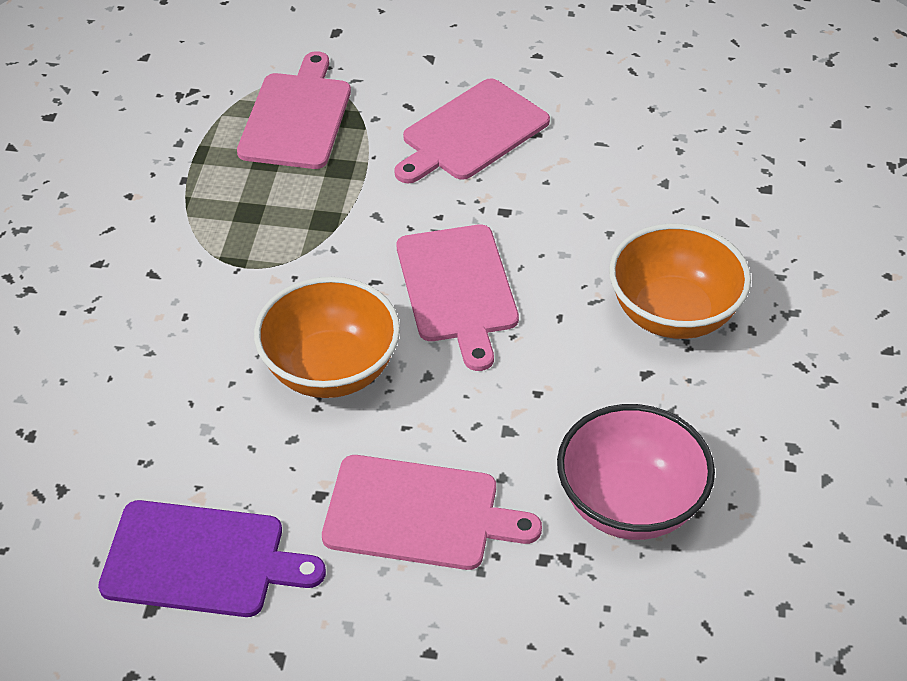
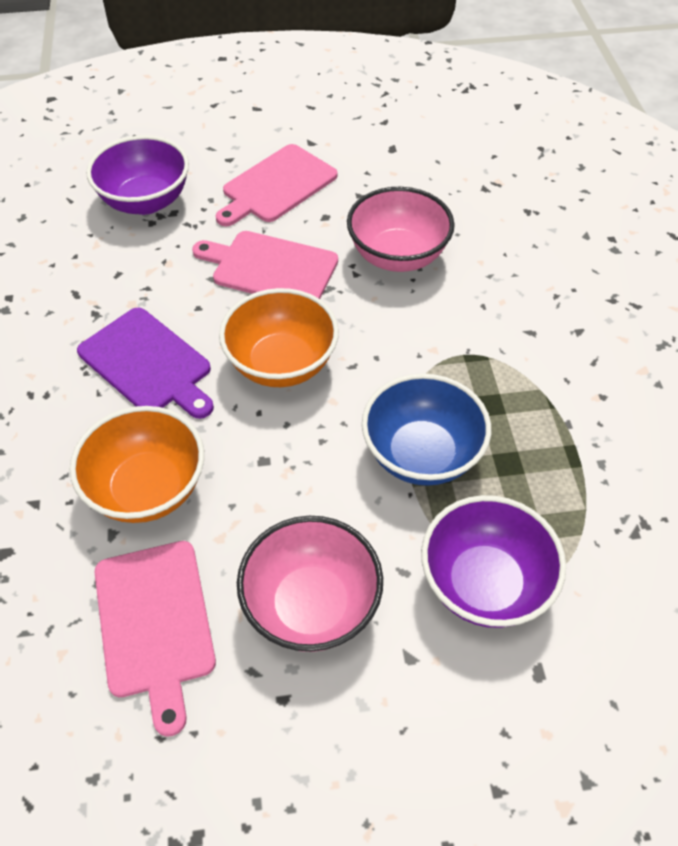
blue bowl: none = 0 -> [362,374,491,486] = 1
pink bowl: [557,404,715,540] = 1 -> [237,516,383,652] [347,187,455,272] = 2
pink cutting board: [237,51,351,169] [322,455,542,570] [394,78,550,183] [397,224,519,371] = 4 -> [94,541,216,737] [192,231,338,299] [215,144,338,226] = 3
purple bowl: none = 0 -> [86,135,189,215] [421,495,566,628] = 2

